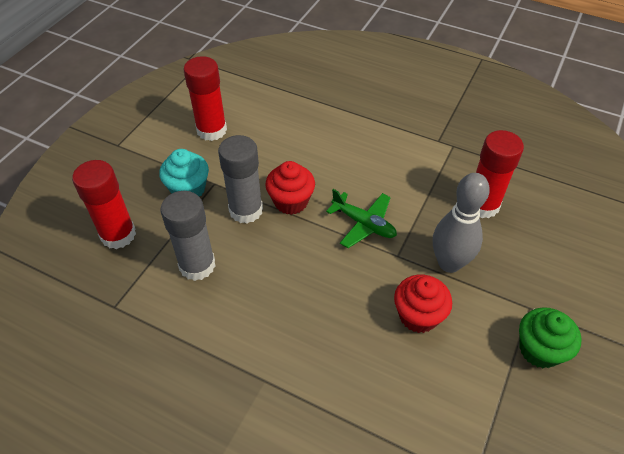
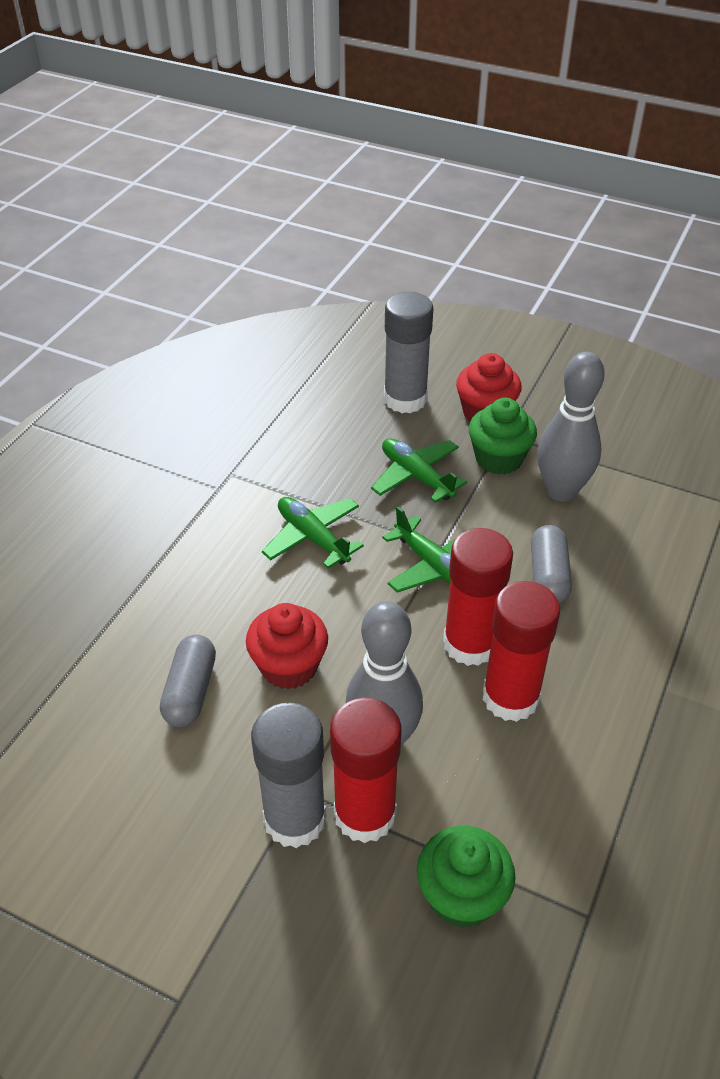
green cupcake: [519,307,582,368] = 1 -> [417,826,515,928] [469,398,537,475] = 2
green plane: [326,189,397,248] = 1 -> [262,497,364,569] [371,438,467,503] [382,506,474,593] = 3
grey bowling pin: [433,173,490,273] = 1 -> [345,601,423,746] [537,352,605,502] = 2
grey capsule: none = 0 -> [160,635,216,727] [531,525,572,603] = 2
turquoise cupcake: [159,149,209,197] = 1 -> none = 0

